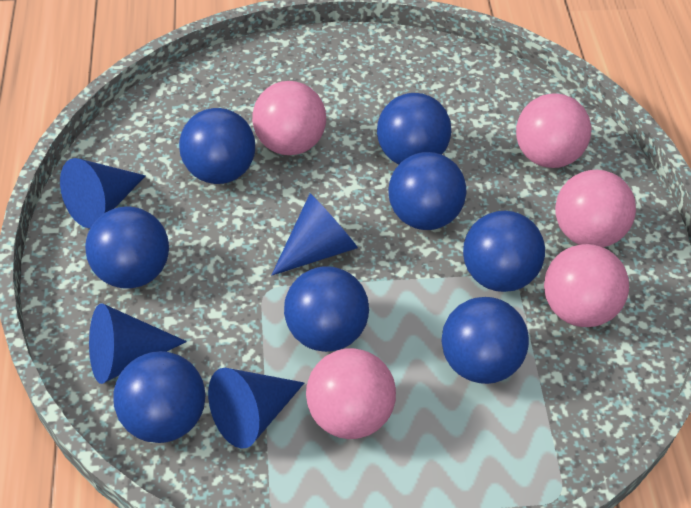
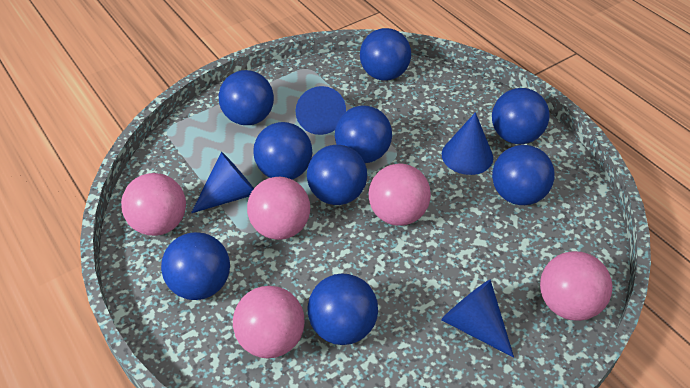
blue ball: [85,206,169,289] [113,351,205,443] [179,108,255,184] [284,266,369,352] [377,93,451,164] [388,152,467,230] [441,297,529,384] [463,211,545,292] = 8 -> [161,232,230,300] [219,70,274,125] [253,122,312,180] [307,145,367,205] [308,273,378,345] [335,105,392,163] [360,28,411,81] [492,88,549,144] [492,145,554,205] = 9

